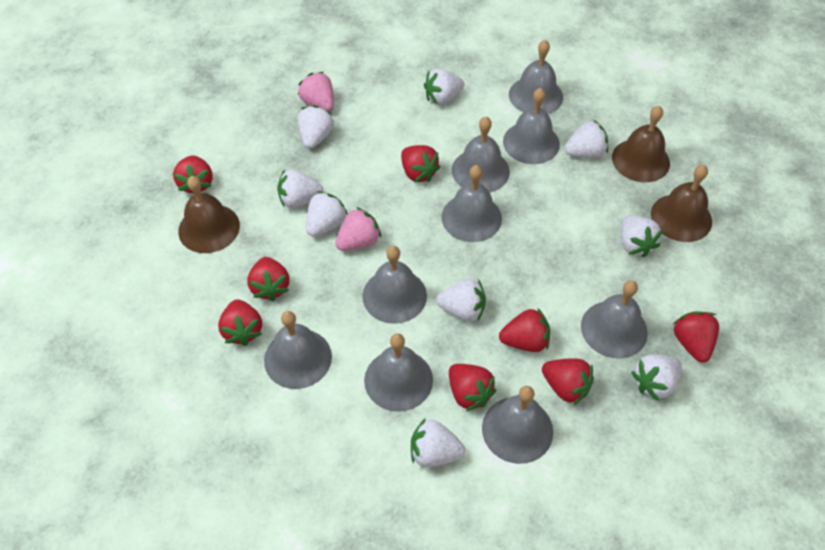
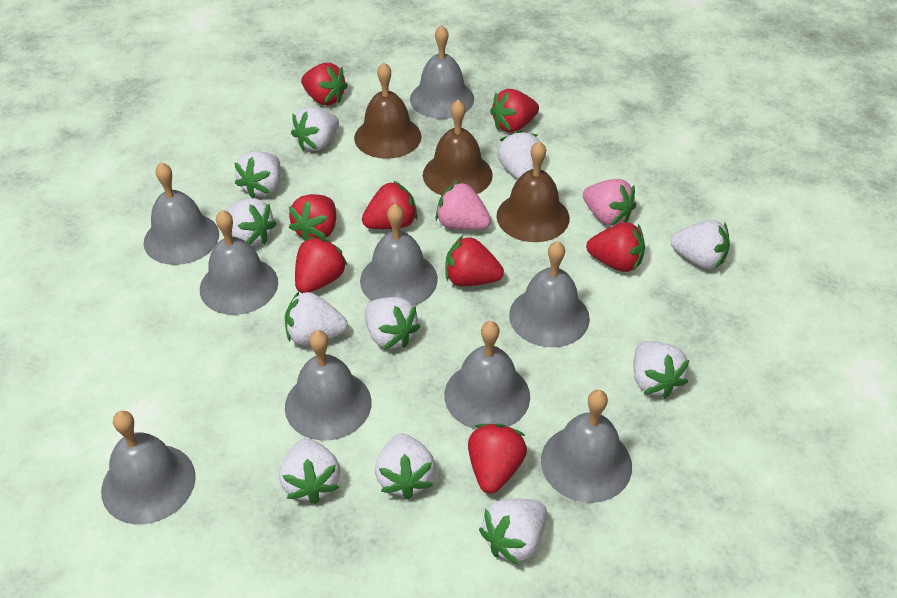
white strawberry: [277,169,323,208] [298,105,334,149] [306,191,348,236] [411,418,465,467] [424,68,464,105] [436,279,486,321] [564,120,608,158] [621,215,663,257] [631,354,682,401] = 9 -> [225,198,277,246] [234,151,281,198] [279,438,340,504] [285,291,348,345] [291,107,339,151] [365,297,421,349] [375,433,435,499] [479,499,547,565] [497,130,539,179] [633,341,689,399] [670,219,730,269] = 11

